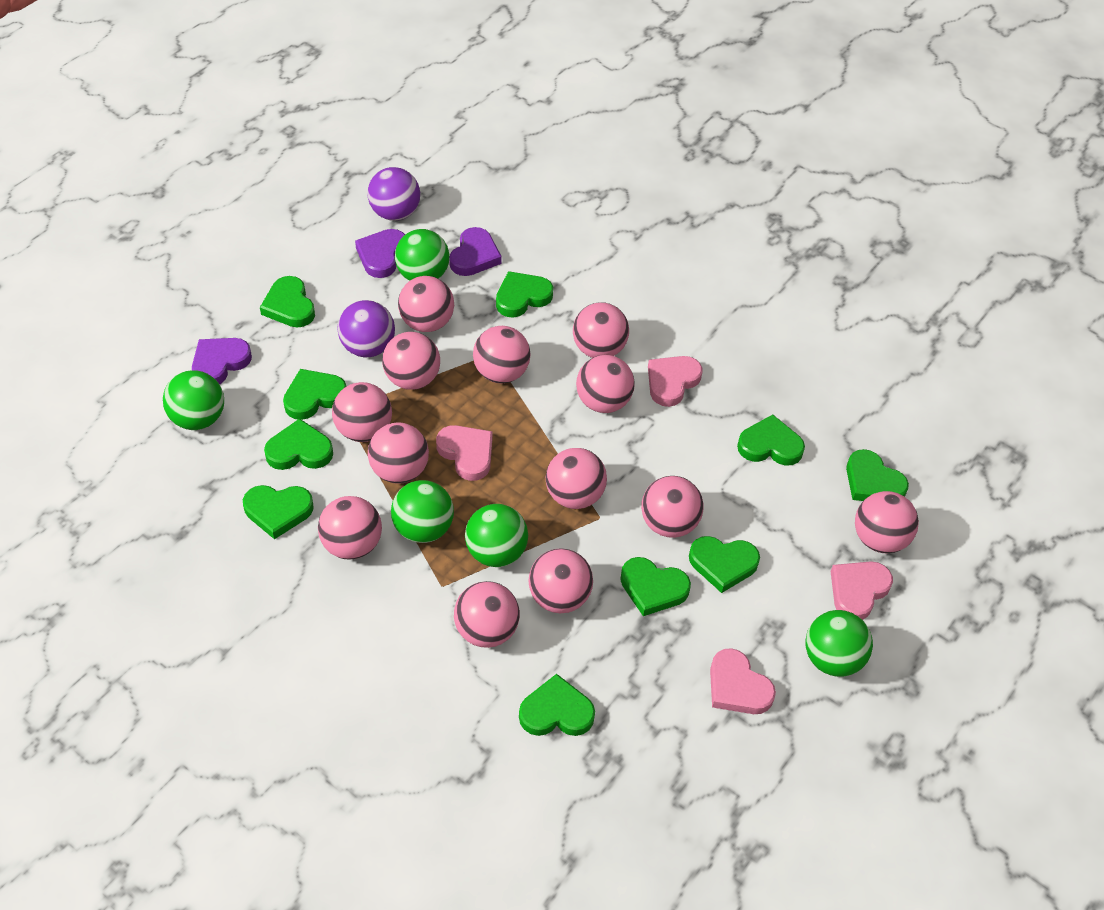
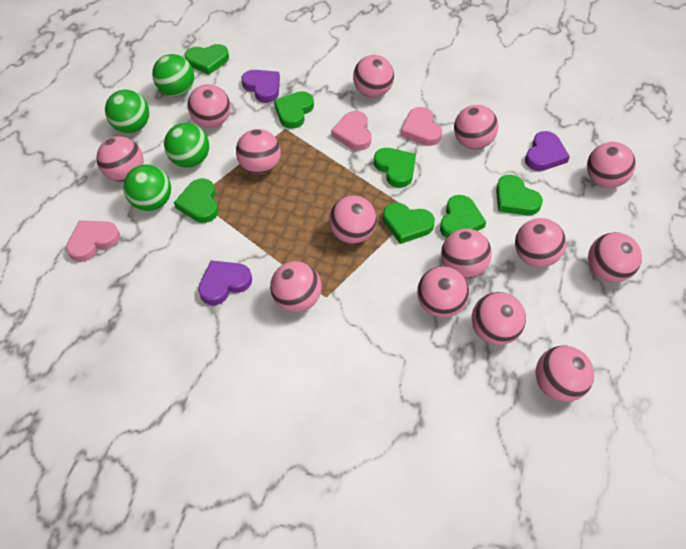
green ball: [163,370,224,430] [391,480,454,543] [395,229,450,281] [465,504,528,567] [805,610,873,677] = 5 -> [105,90,149,133] [123,164,171,211] [152,54,194,97] [164,123,209,168] = 4
green heart: [243,485,314,539] [260,276,315,328] [264,418,333,470] [283,369,347,420] [496,271,553,318] [519,674,595,736] [620,557,691,616] [689,536,760,593] [737,415,805,466] [846,449,909,501] = 10 -> [174,178,218,223] [184,44,229,75] [274,91,314,129] [374,148,416,188] [383,203,435,244] [440,195,486,238] [496,175,543,215] = 7
pink ball: [318,496,382,560] [332,382,392,442] [368,423,429,484] [382,332,440,390] [398,276,454,332] [454,581,520,648] [473,326,531,383] [528,548,593,613] [546,448,607,509] [573,302,629,358] [576,355,635,413] [641,476,703,538] [855,491,919,553] = 13 -> [96,136,144,182] [188,84,231,128] [236,129,281,174] [270,261,322,312] [329,195,377,244] [353,55,394,98] [417,266,469,318] [441,229,492,278] [454,105,498,149] [472,292,526,345] [515,218,566,267] [536,346,594,402] [587,142,636,188] [588,232,642,283] = 14
pink heart: [436,425,493,481] [648,356,702,407] [710,648,776,714] [831,561,893,620] = 4 -> [66,220,120,262] [331,111,372,151] [400,107,442,146] = 3
purple ball: [337,300,395,357] [367,167,420,221] = 2 -> none = 0

